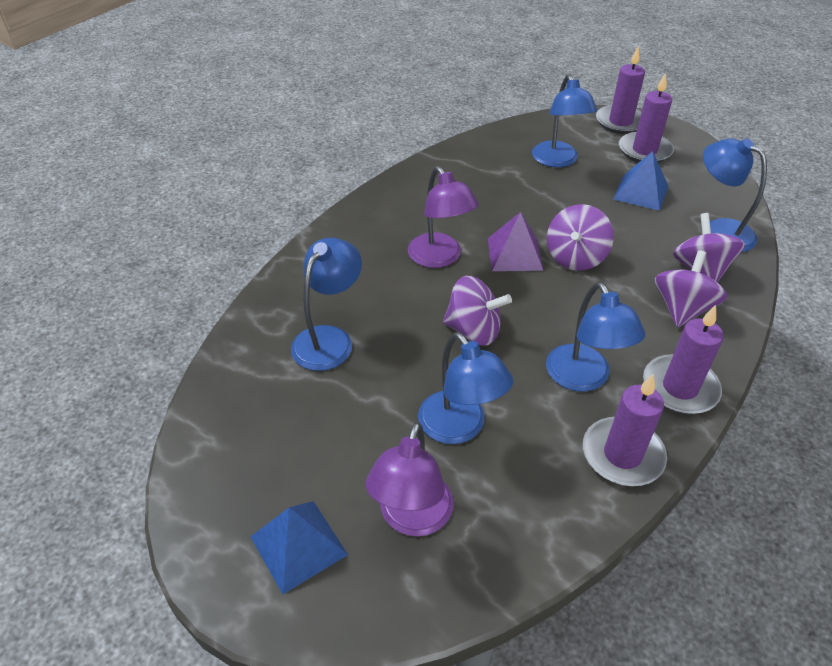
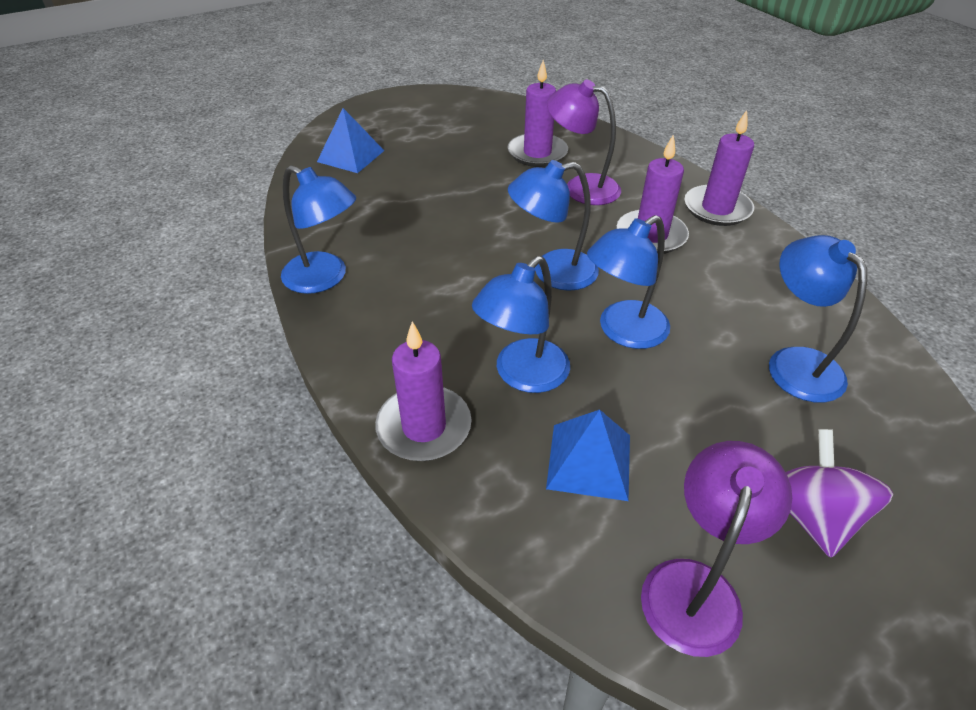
purple pyramid: [488,212,543,271] = 1 -> none = 0
purple spinning top: [443,276,512,346] [547,204,614,271] [655,250,727,328] [673,213,745,283] = 4 -> [786,429,893,558] = 1

